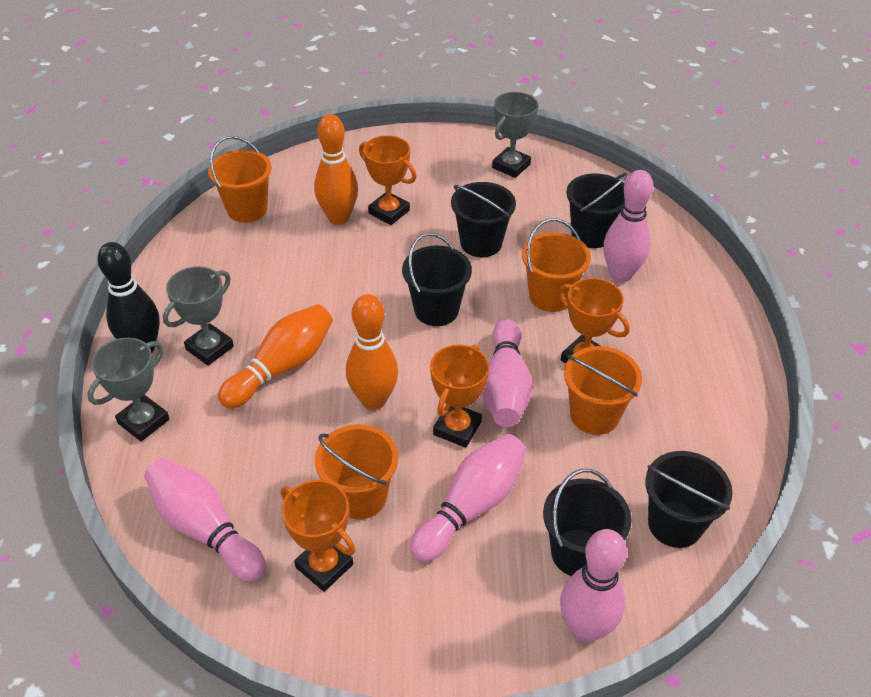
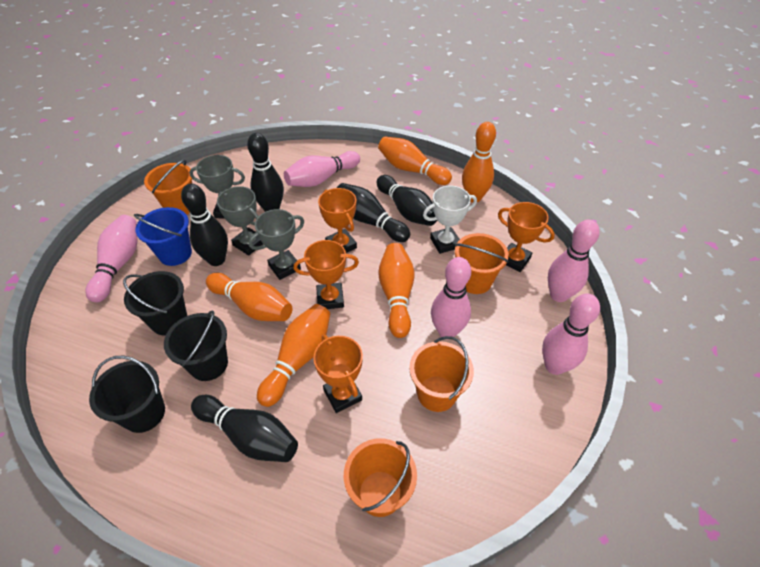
black bowling pin: [97,242,160,353] = 1 -> [181,184,228,266] [191,395,298,462] [247,133,284,212] [337,183,410,242] [377,175,437,226] = 5
black bucket: [402,233,472,326] [451,182,516,257] [543,469,632,576] [566,173,628,248] [645,451,733,548] = 5 -> [89,355,165,433] [123,271,187,335] [164,310,228,381] = 3
blue bucket: none = 0 -> [134,207,192,266] = 1
orange bowling pin: [218,304,333,409] [314,114,358,225] [346,294,398,410] = 3 -> [206,273,292,321] [257,304,330,407] [378,137,452,185] [378,243,414,338] [462,122,496,203] = 5
white trophy: none = 0 -> [423,186,477,254] = 1

